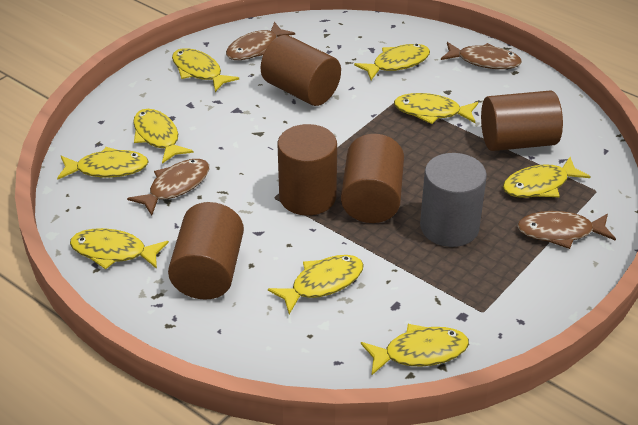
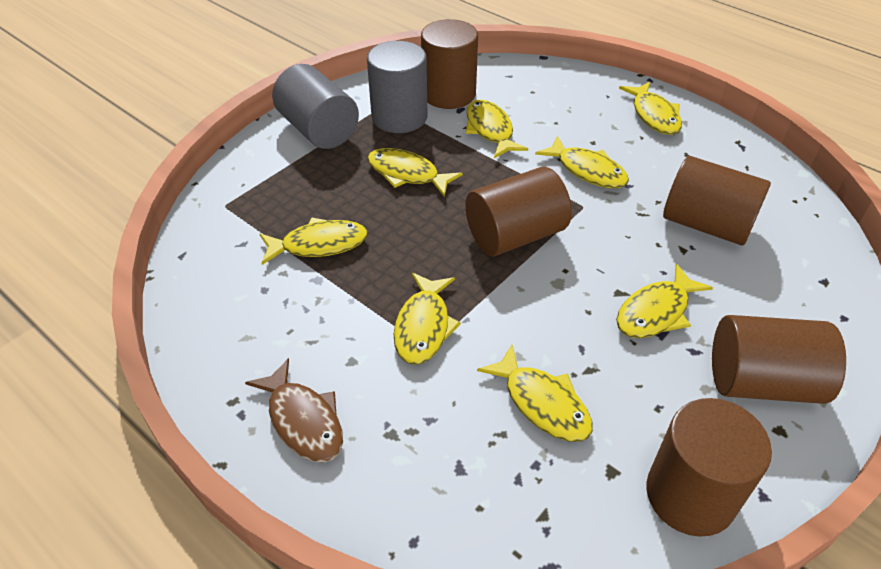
brown fish: [127,159,209,216] [226,22,295,60] [441,42,522,69] [517,211,616,249] = 4 -> [245,358,343,463] = 1
grey cylinder: [420,153,487,247] = 1 -> [272,64,359,149] [367,41,427,133] = 2
yellow fish: [57,147,149,180] [70,228,169,270] [133,109,194,164] [172,48,239,92] [268,255,364,314] [354,44,430,80] [361,324,469,376] [394,93,478,124] [503,157,591,198] = 9 -> [260,217,368,265] [367,148,463,197] [394,272,461,365] [466,100,528,158] [477,345,593,442] [535,136,629,188] [617,264,713,338] [619,82,682,135] = 8

